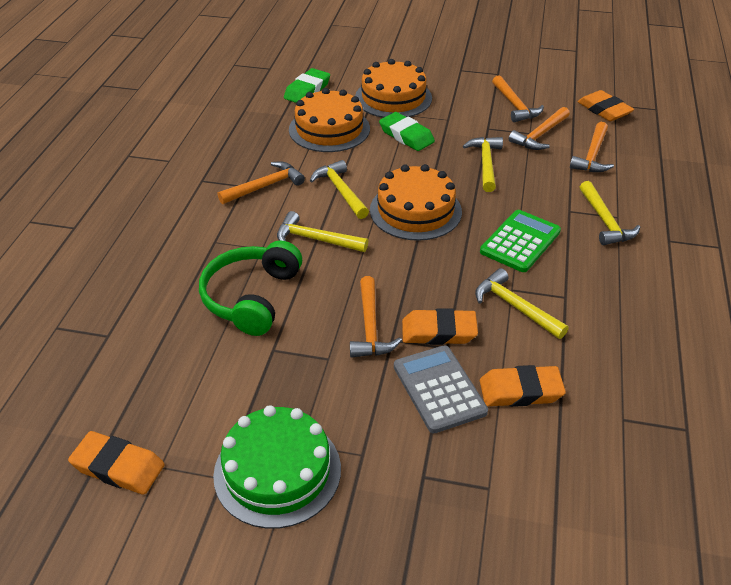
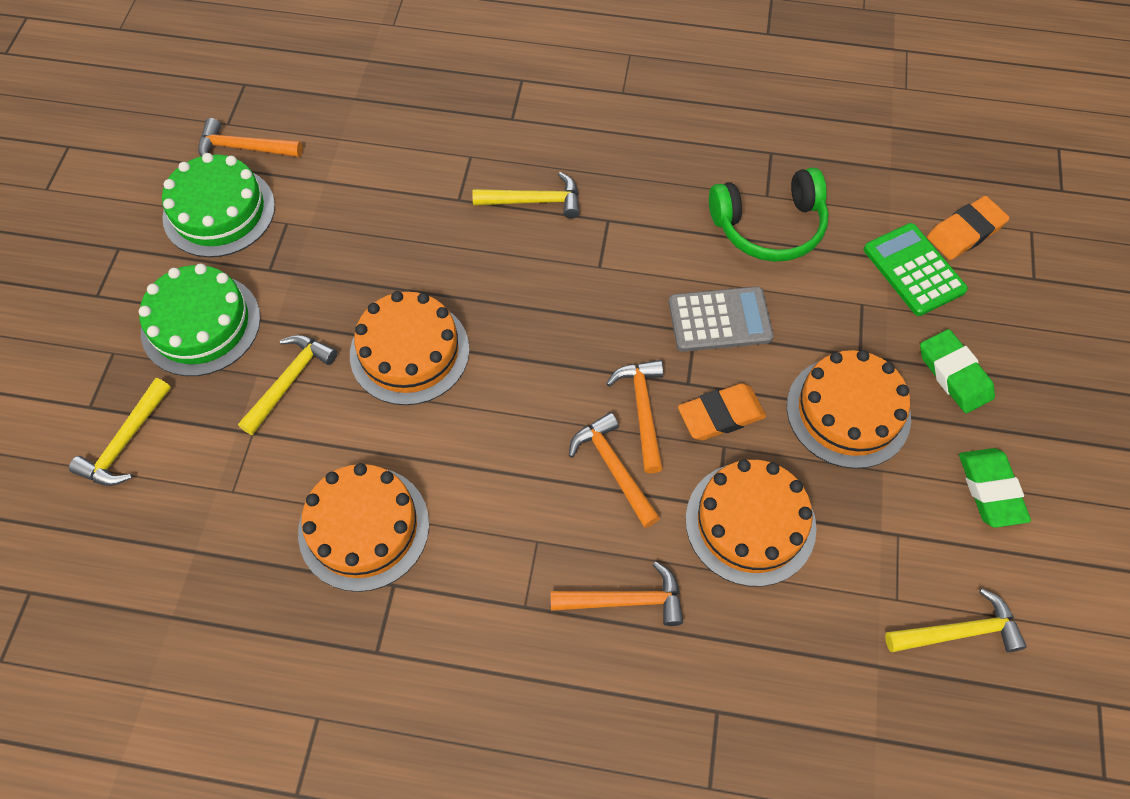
green cake: [213,405,341,529] = 1 -> [139,264,261,376] [162,153,275,257] = 2
orange cake: [289,88,370,152] [355,59,432,118] [370,164,462,241] = 3 -> [298,463,429,592] [350,291,470,405] [686,459,817,587] [787,350,911,469] = 4
orange eraser: [68,431,165,495] [402,308,478,345] [480,365,566,407] [578,90,634,121] = 4 -> [678,383,766,440] [927,196,1009,260] = 2
orange hammer: [218,161,305,204] [350,276,402,358] [492,75,544,122] [509,107,570,150] [570,122,614,172] = 5 -> [198,118,302,157] [551,561,683,626] [569,412,660,528] [606,360,663,473] = 4
yellow hammer: [277,211,368,252] [310,160,369,219] [463,137,503,192] [475,268,569,339] [580,181,640,245] = 5 -> [69,378,171,486] [238,335,337,435] [472,172,580,219] [885,588,1027,652] = 4

